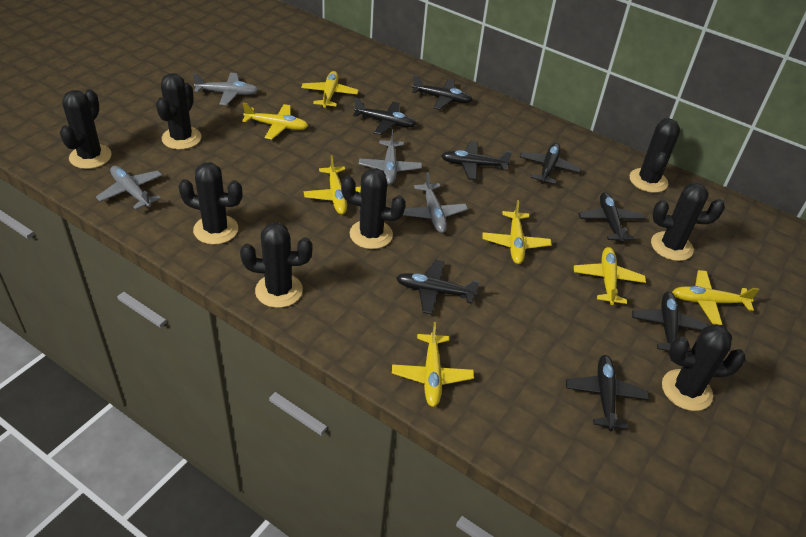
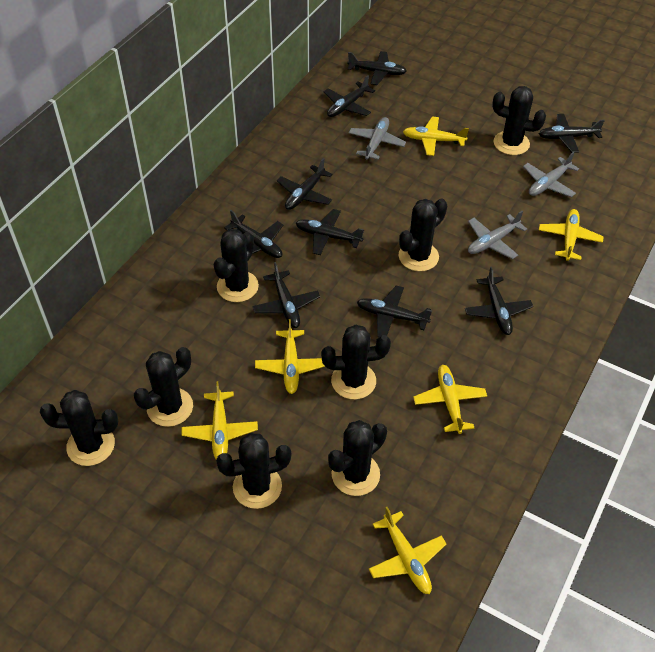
black plane: [353,98,416,135] [396,260,480,314] [412,75,473,110] [441,141,512,180] [520,143,581,184] [566,355,649,431] [578,192,645,243] [632,292,708,351] = 8 -> [224,210,283,258] [252,262,320,328] [277,158,333,210] [296,209,364,255] [324,75,375,117] [347,51,407,85] [357,285,432,337] [465,267,533,335] [539,114,605,153] = 9
grey plane: [96,166,162,210] [193,73,258,105] [359,129,422,185] [403,172,468,233] = 4 -> [349,117,406,160] [468,211,527,259] [523,152,579,197] = 3
yellow plane: [242,103,308,140] [301,71,359,108] [304,155,361,214] [392,322,474,407] [482,200,552,264] [574,247,646,305] [672,270,759,325] = 7 -> [182,381,258,459] [255,319,325,394] [369,507,447,594] [403,116,469,156] [413,365,487,434] [539,209,604,261] = 6

